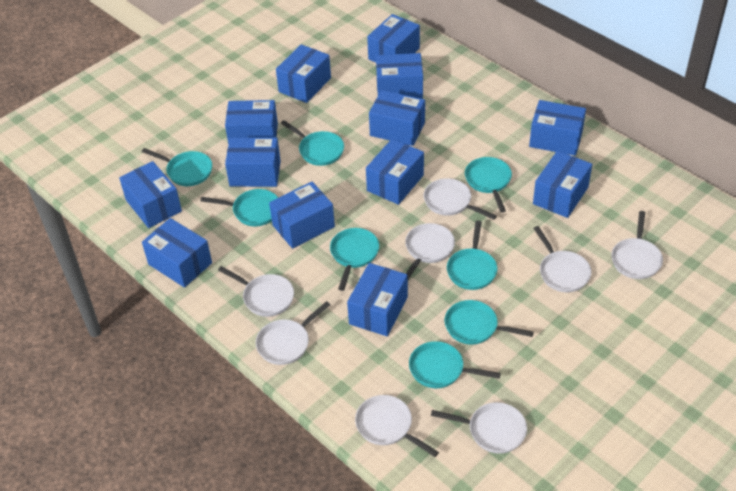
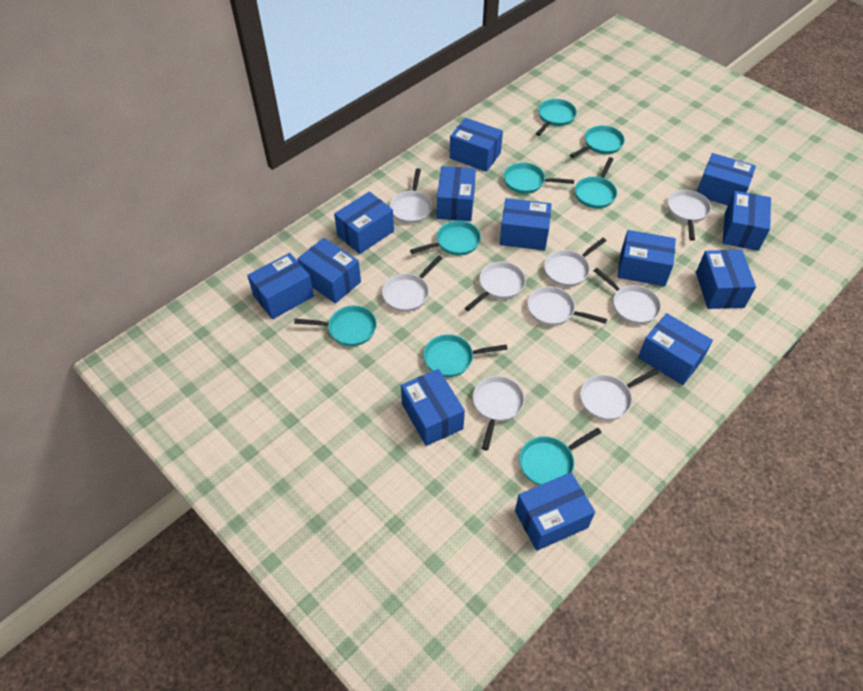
white pan: [218,266,294,317] [256,301,330,365] [355,395,439,457] [405,223,455,279] [424,178,497,220] [431,402,527,454] [533,226,591,292] [612,211,663,279] = 8 -> [382,256,443,312] [390,168,432,224] [465,262,526,311] [473,376,525,450] [527,286,607,326] [544,238,606,287] [580,369,659,420] [593,268,661,324] [668,190,711,241] = 9

